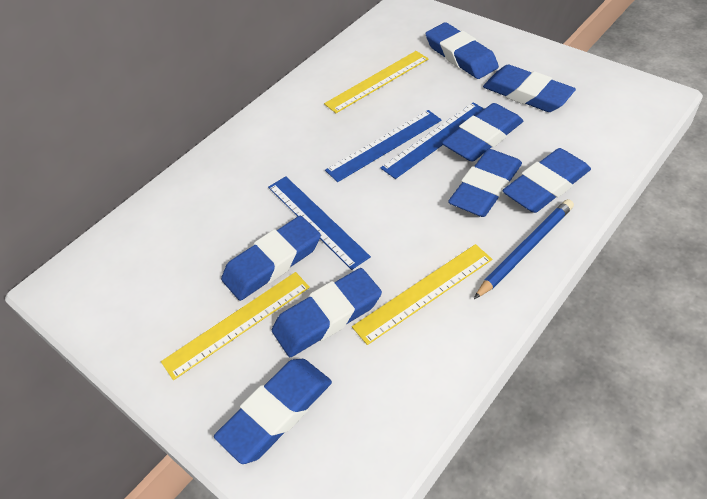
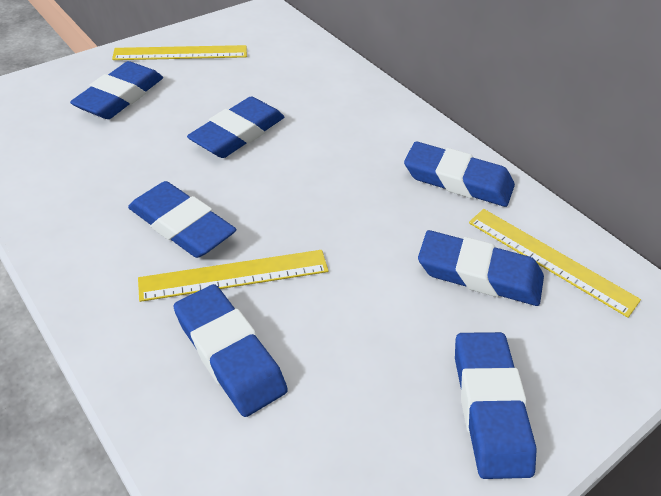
blue eraser: [214,359,332,464] [221,216,321,301] [272,268,382,357] [425,22,499,79] [442,103,523,162] [448,149,522,217] [483,65,576,112] [502,148,591,213] = 8 -> [70,61,163,119] [128,181,236,258] [173,284,288,417] [187,97,284,158] [404,141,515,207] [418,230,544,306] [455,332,537,479] = 7
blue pencil: [474,199,574,299] = 1 -> none = 0
blue ruler: [268,176,371,270] [325,110,442,182] [380,102,484,179] = 3 -> none = 0

